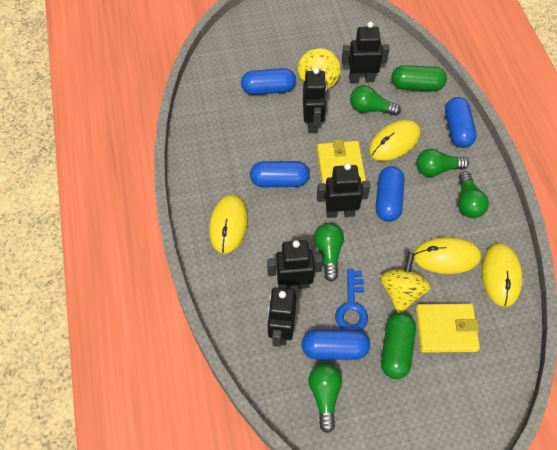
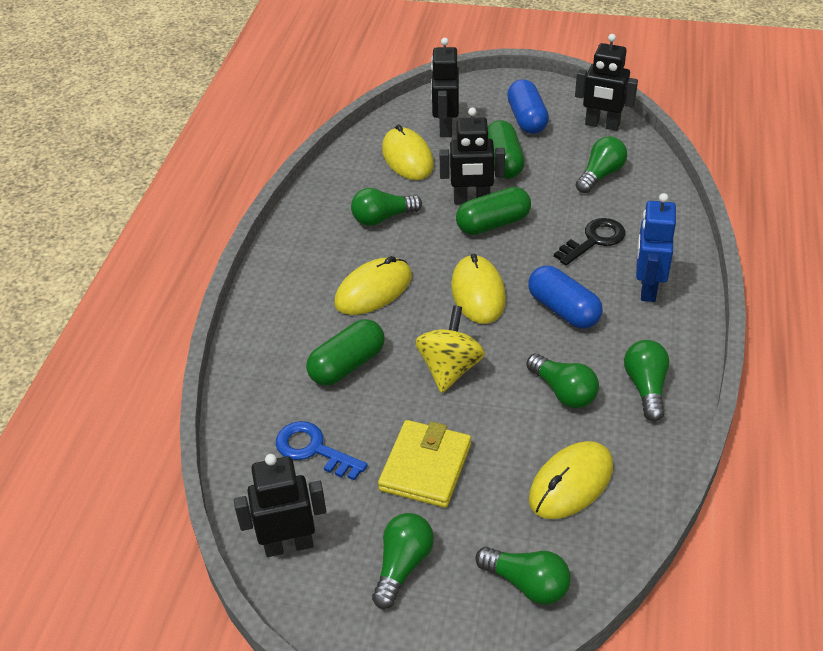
black key: none = 0 -> [554,218,626,265] = 1
black robot: [267,240,323,289] [268,284,297,347] [303,68,327,133] [317,163,370,218] [342,22,390,83] = 5 -> [234,454,326,557] [431,38,459,137] [439,108,505,204] [575,34,638,131] = 4
blue capsule: [241,68,296,95] [250,161,310,187] [301,329,370,360] [376,166,404,222] [445,97,477,148] = 5 -> [507,79,549,134] [528,265,603,329] = 2
blue robot: none = 0 -> [636,193,676,302] = 1
green capsule: [381,313,416,379] [391,65,447,91] = 2 -> [306,319,384,386] [456,187,531,235] [488,120,525,179] = 3
green light bulb: [309,364,342,433] [314,223,344,282] [350,85,401,116] [416,149,469,177] [458,172,489,218] = 5 -> [351,188,422,226] [372,513,434,609] [475,547,571,605] [526,354,599,408] [576,136,627,193] [624,340,670,422] = 6
yellow spinning top: [298,48,340,89] [380,252,431,313] = 2 -> [415,305,485,393] = 1
yellow wallet: [317,139,366,184] [416,303,480,353] = 2 -> [378,420,471,508] = 1

